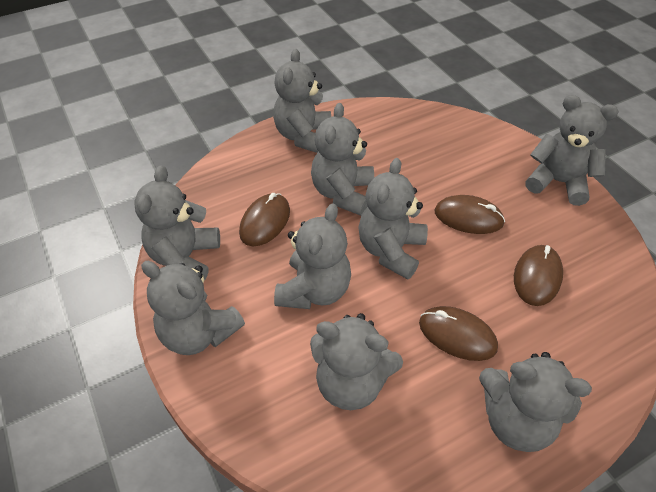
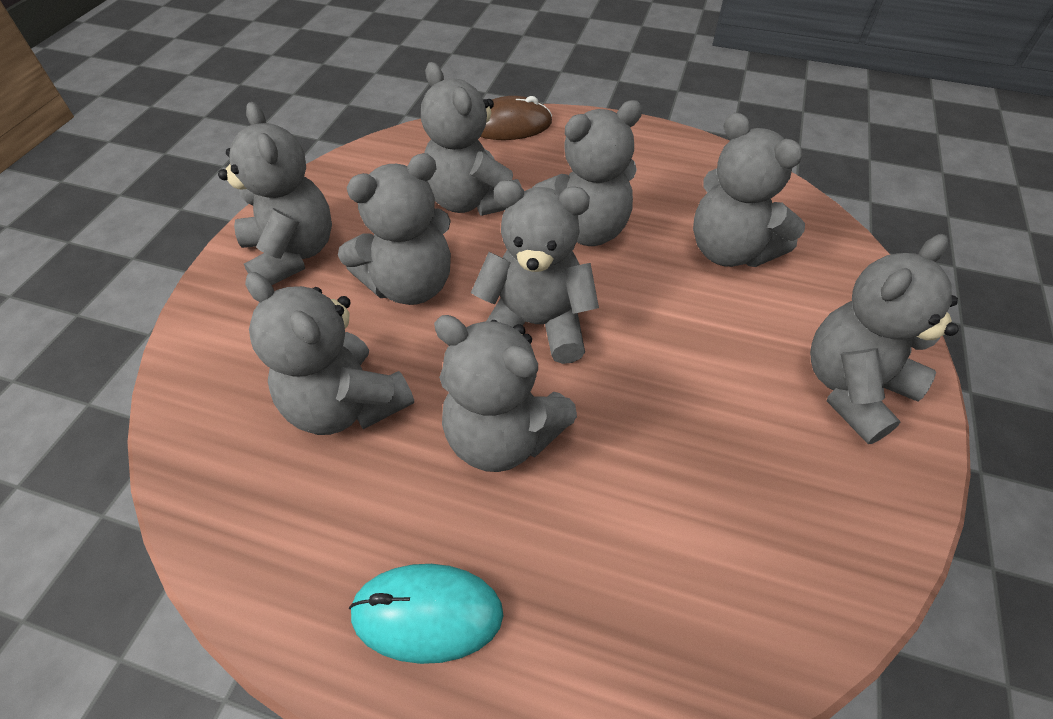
brown mouse: [239,193,290,246] [419,306,498,361] [435,195,505,234] [514,245,563,306] = 4 -> [480,96,552,140] = 1
turquoise mouse: none = 0 -> [349,564,503,664] = 1

